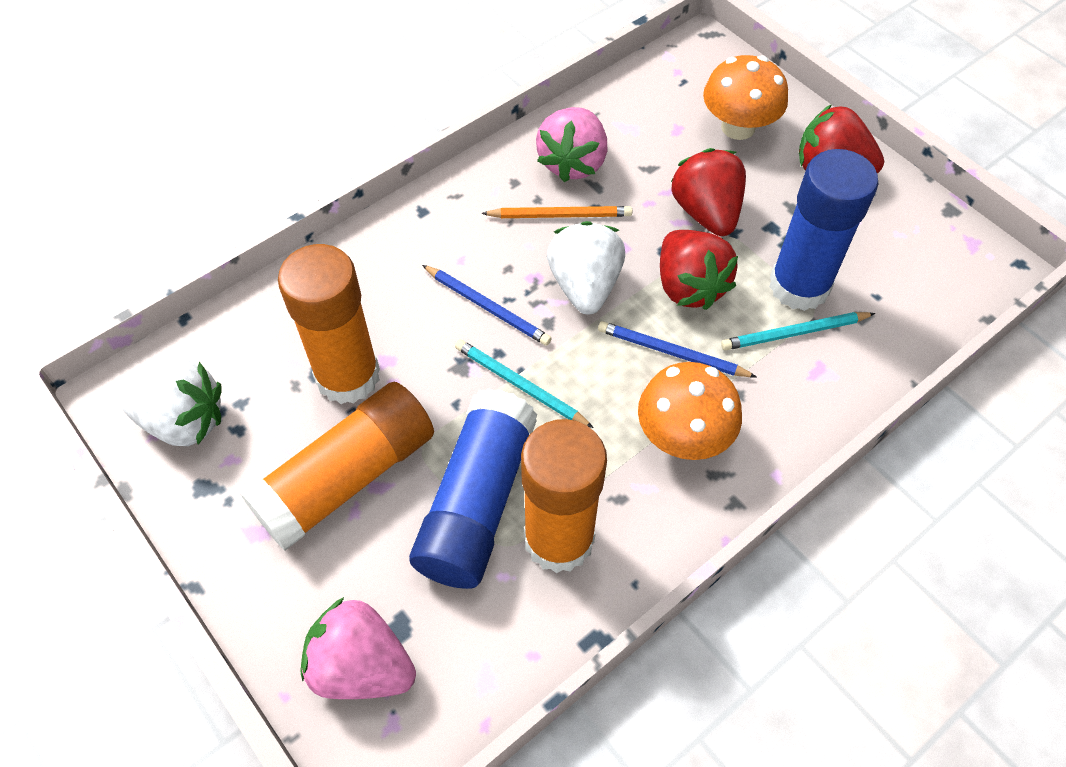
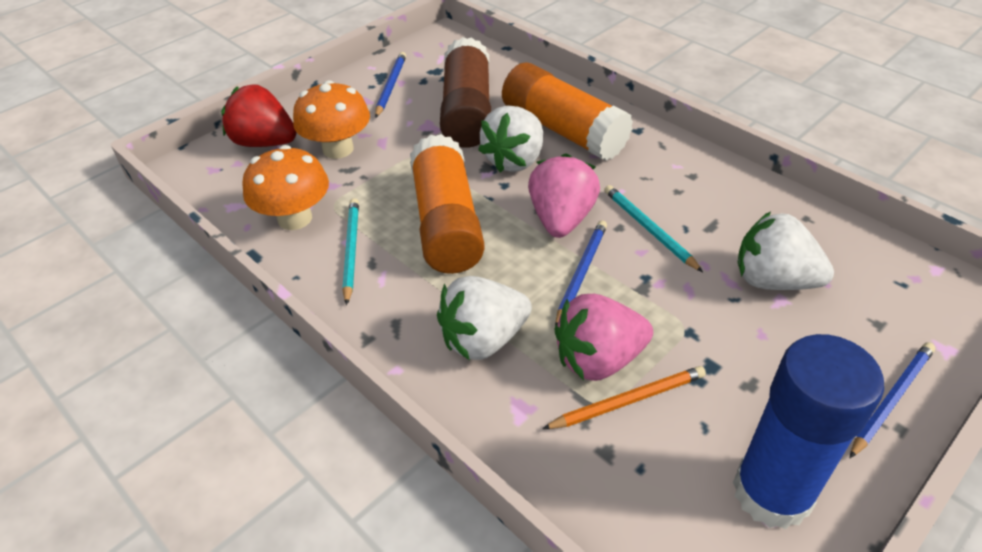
blue glue stick: [409,389,537,589] [769,149,878,311] = 2 -> [733,334,884,529] = 1
blue pencil: [422,265,552,346] [598,321,757,377] = 2 -> [375,52,406,118] [555,220,607,326] [850,342,935,458] = 3
brown glue stick: none = 0 -> [440,37,491,148] = 1
orange glue stick: [240,382,434,551] [278,244,380,404] [521,419,607,573] = 3 -> [410,134,485,274] [502,63,633,161] = 2
red strawberry: [660,230,738,310] [671,148,746,236] [799,104,884,174] = 3 -> [221,84,297,147] = 1
white strawberry: [121,360,222,446] [547,221,625,315] = 2 -> [437,276,532,360] [478,106,543,172] [738,211,834,290] = 3

